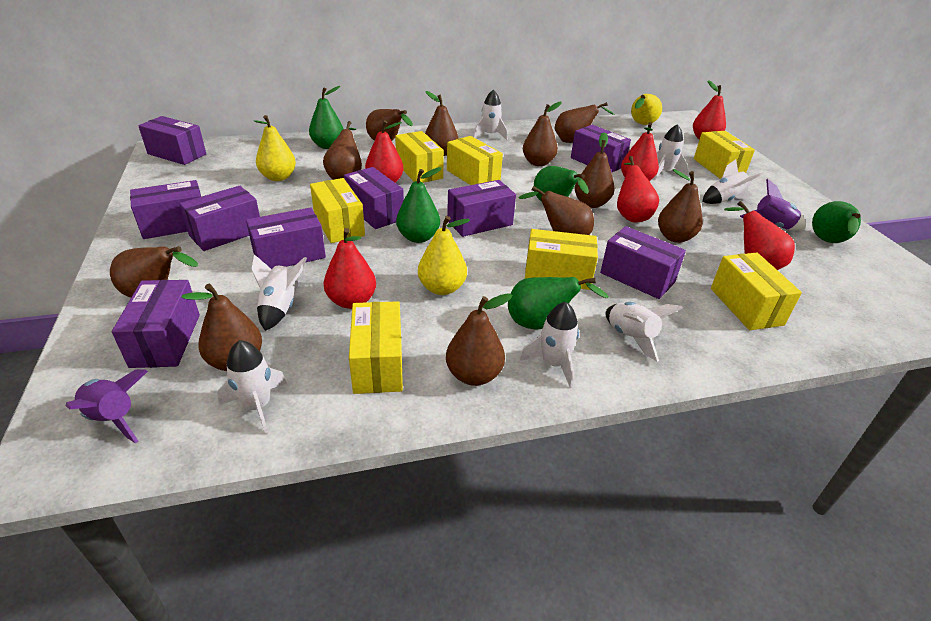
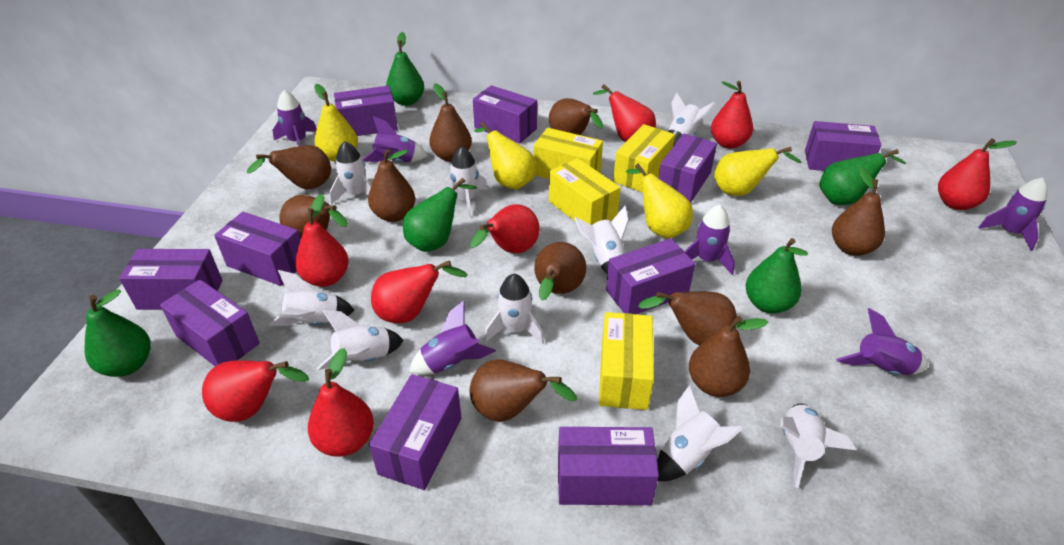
brown pear: [110,246,198,298] [181,284,262,371] [323,121,362,180] [366,109,413,141] [425,91,458,156] [446,293,513,386] [518,186,594,235] [523,102,562,166] [554,102,615,143] [575,132,614,208] [658,169,703,243] = 11 -> [247,145,331,190] [279,195,348,239] [368,149,415,222] [429,83,472,162] [470,360,577,422] [534,242,586,300] [549,98,603,135] [638,292,737,345] [689,316,769,397] [832,167,885,256] = 10
purple box: [112,280,200,368] [130,180,201,239] [138,116,206,165] [179,186,260,251] [246,207,326,269] [344,167,404,229] [447,180,516,237] [571,125,631,173] [600,226,686,299] = 9 -> [119,249,223,310] [160,279,260,366] [214,212,301,286] [334,85,398,136] [369,374,461,490] [473,85,537,144] [558,427,659,505] [606,238,695,314] [658,134,717,203] [805,121,881,171] = 10
purple rocket: [66,370,148,443] [740,179,806,230] = 2 -> [273,90,317,146] [363,116,428,163] [409,300,496,375] [684,205,735,275] [836,308,928,375] [978,178,1048,251] = 6
red pear: [324,228,376,309] [365,120,403,183] [617,156,659,222] [621,122,659,181] [693,80,726,139] [724,201,795,270] = 6 -> [202,360,309,422] [295,194,349,287] [308,348,374,457] [371,260,468,323] [470,204,539,253] [593,84,656,142] [711,81,753,149] [938,138,1017,210] = 8
white rocket: [217,340,287,434] [251,254,307,331] [473,90,508,140] [519,302,579,388] [605,302,683,362] [654,124,687,179] [702,159,764,204] = 7 -> [269,270,355,326] [317,310,404,370] [329,141,371,204] [441,146,488,217] [485,274,544,344] [574,205,629,275] [657,385,743,481] [668,92,715,146] [780,404,856,488] = 9
yellow box: [310,178,365,243] [349,301,403,394] [395,131,444,183] [447,136,503,185] [525,229,598,290] [694,131,755,179] [711,253,802,330] = 7 -> [533,128,603,179] [549,158,621,225] [599,312,654,410] [613,124,675,193] = 4
yellow pear: [254,115,296,181] [418,216,470,295] [631,94,662,125] = 3 -> [314,84,358,162] [474,122,536,189] [626,163,693,238] [714,147,802,196] = 4

